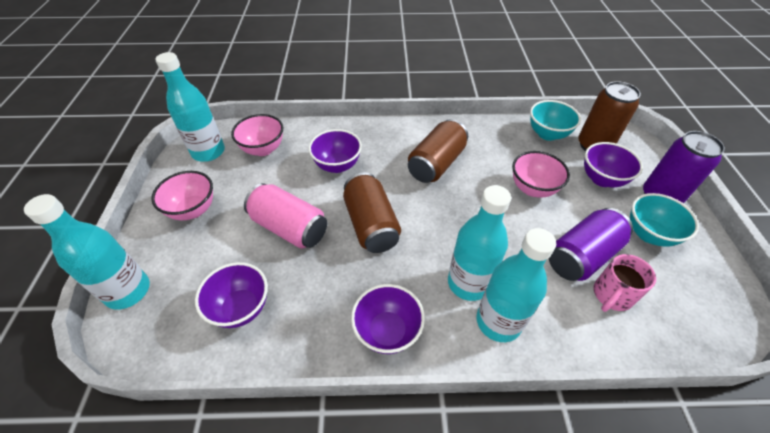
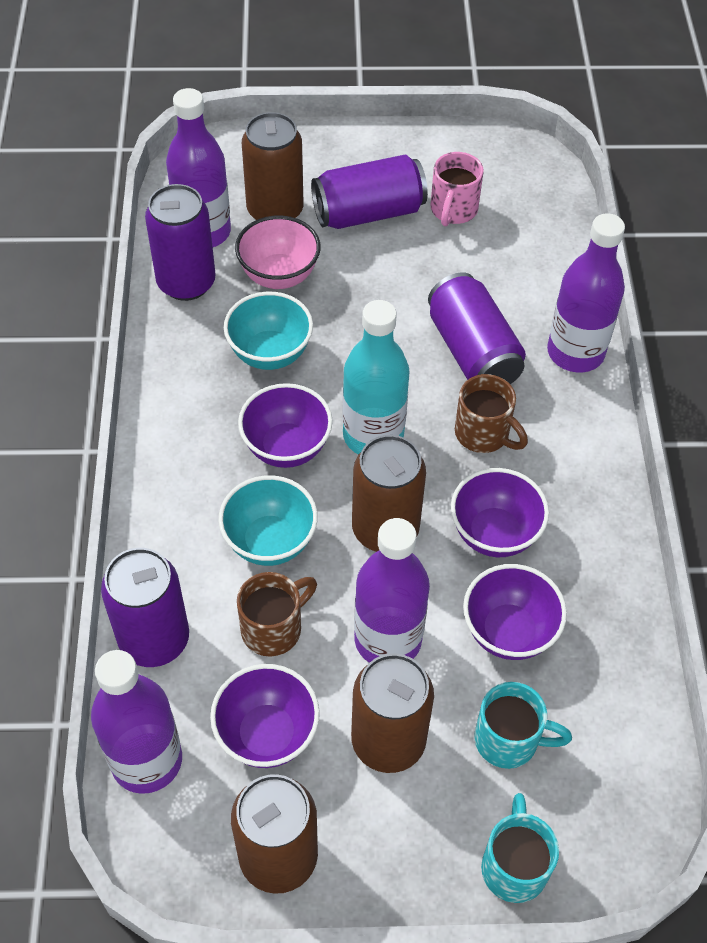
brown can: [343,172,401,253] [408,119,468,183] [578,81,641,151] = 3 -> [231,774,318,894] [242,112,303,220] [351,654,434,773] [352,435,426,552] = 4
brown mug: none = 0 -> [237,572,317,657] [455,374,528,453] = 2
pink bowl: [151,171,213,220] [231,114,283,156] [512,151,570,198] = 3 -> [235,216,321,289] = 1
pink can: [244,183,327,248] = 1 -> none = 0
purple bottle: none = 0 -> [91,650,182,794] [166,88,231,247] [354,518,430,663] [547,213,625,372] = 4
purple can: [549,208,633,281] [643,131,725,203] = 2 -> [101,548,189,667] [145,184,216,301] [311,155,428,229] [428,272,526,384] = 4
turquoise bottle: [24,194,150,310] [155,52,225,162] [448,185,511,301] [476,228,556,342] = 4 -> [342,300,410,455] = 1
turquoise mug: none = 0 -> [474,682,572,769] [481,793,559,903] = 2

